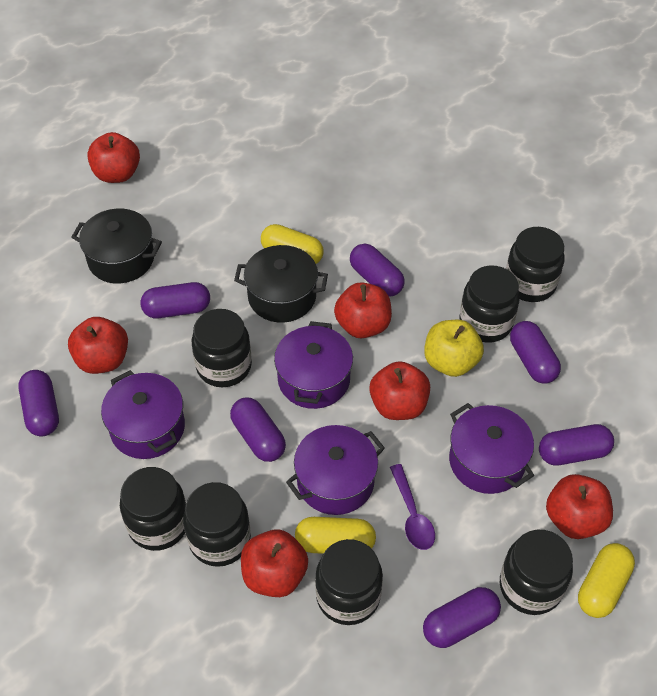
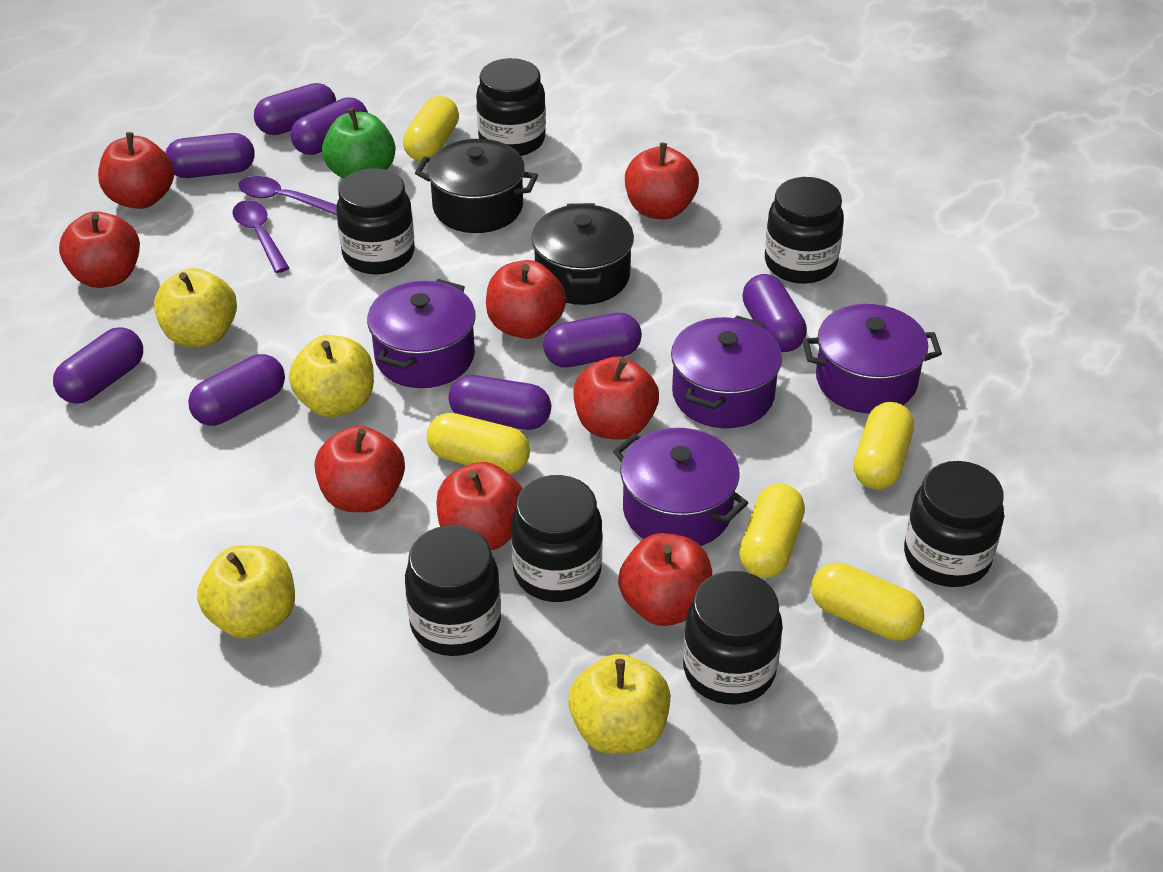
green apple: none = 0 -> [322,108,395,179] = 1
purple capsule: [18,370,59,436] [140,282,210,318] [230,398,286,462] [350,244,405,297] [423,587,501,648] [510,321,561,384] [539,424,614,466] = 7 -> [53,327,143,404] [165,133,255,178] [188,354,285,426] [254,83,336,135] [290,97,368,155] [448,375,551,430] [543,313,642,368] [742,274,807,352] = 8
purple spoon: [390,464,435,550] = 1 -> [233,200,289,273] [238,176,337,216] = 2
red apple: [68,317,128,374] [87,132,140,183] [241,530,308,597] [334,282,392,338] [369,361,430,420] [546,474,613,539] = 6 -> [59,211,140,288] [98,132,174,209] [315,426,405,512] [436,462,523,550] [486,260,566,339] [573,356,659,440] [618,533,713,626] [625,143,699,219] = 8
yellow apple: [424,320,484,377] = 1 -> [154,268,237,347] [197,545,295,639] [289,335,374,417] [568,654,670,754] = 4
yellow capsule: [261,224,323,264] [295,517,376,554] [578,543,635,618] = 3 -> [403,96,459,161] [427,413,530,474] [739,484,805,578] [811,562,924,641] [854,402,914,490] = 5

